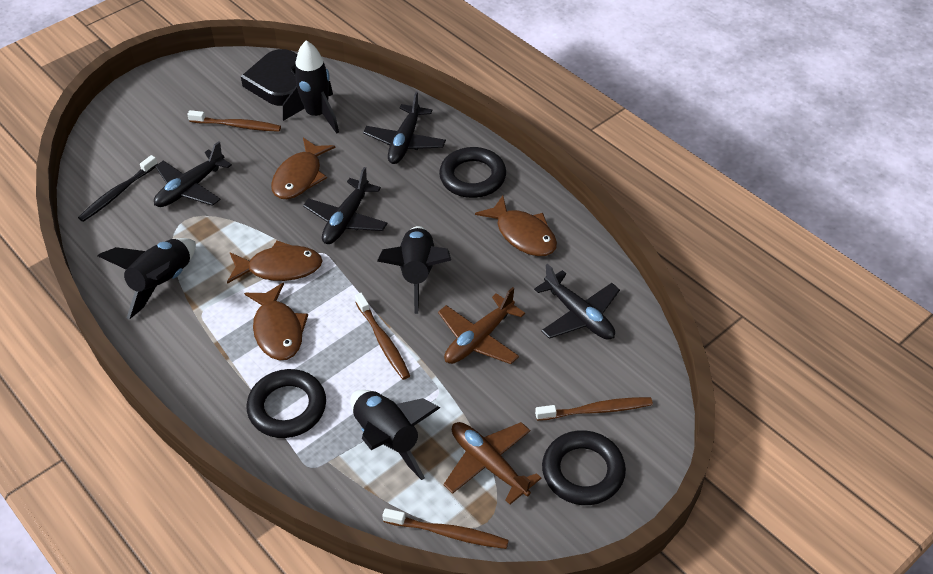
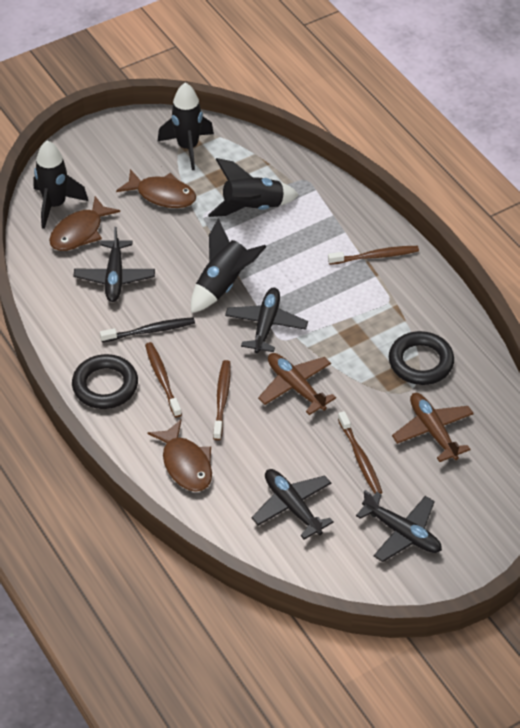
black heart: [241,49,297,106] = 1 -> none = 0
black ring: [247,369,326,438] [439,147,506,198] [542,430,626,505] = 3 -> [72,354,138,409] [389,331,454,385] = 2
brown fish: [227,240,323,284] [244,282,308,360] [271,138,336,199] [475,196,557,256] = 4 -> [49,196,120,251] [116,169,196,208] [147,420,212,492] = 3

